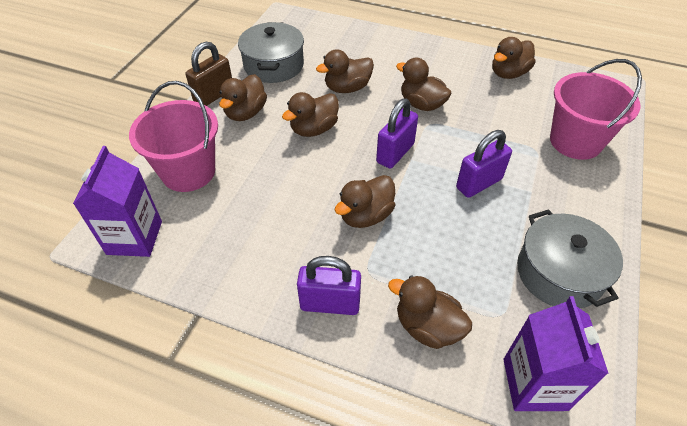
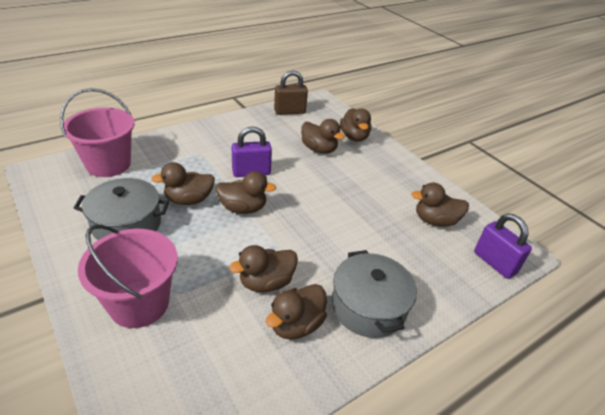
purple carton: [73,146,162,257] [503,296,609,411] = 2 -> none = 0
purple padlock: [297,256,361,315] [376,98,418,169] [456,130,512,198] = 3 -> [232,127,272,177] [474,214,532,279] = 2

